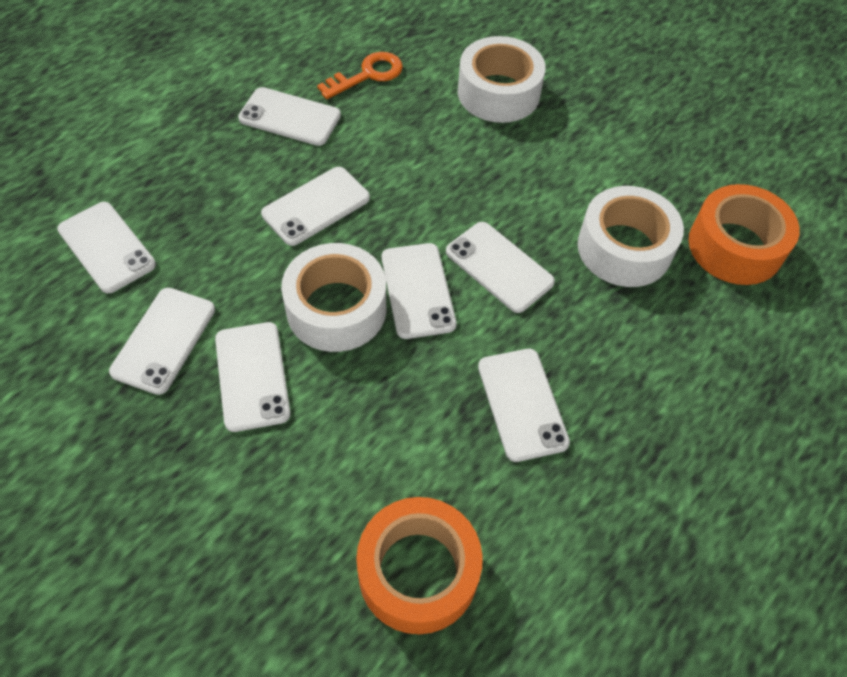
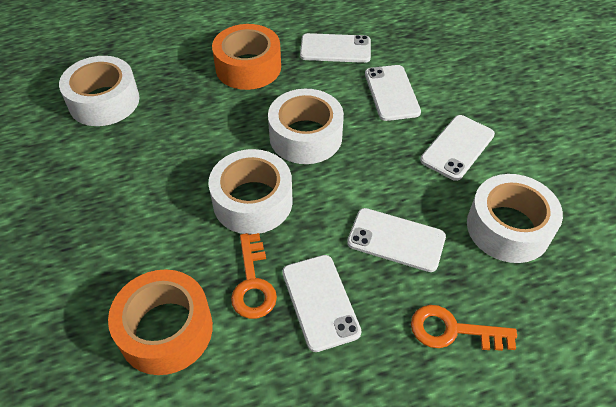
orange key: [317,52,403,99] = 1 -> [231,233,277,319] [411,305,517,351] = 2
white phone: [57,202,156,293] [109,288,215,395] [215,322,291,432] [238,87,341,146] [261,167,370,246] [382,243,457,339] [446,222,555,313] [478,349,570,462] = 8 -> [282,255,362,352] [300,33,371,63] [347,208,446,272] [365,65,421,121] [420,115,495,181] = 5
white tape: [281,243,386,352] [458,36,546,123] [578,186,684,287] = 3 -> [59,56,139,126] [208,149,293,234] [268,89,344,164] [467,174,563,263] = 4

